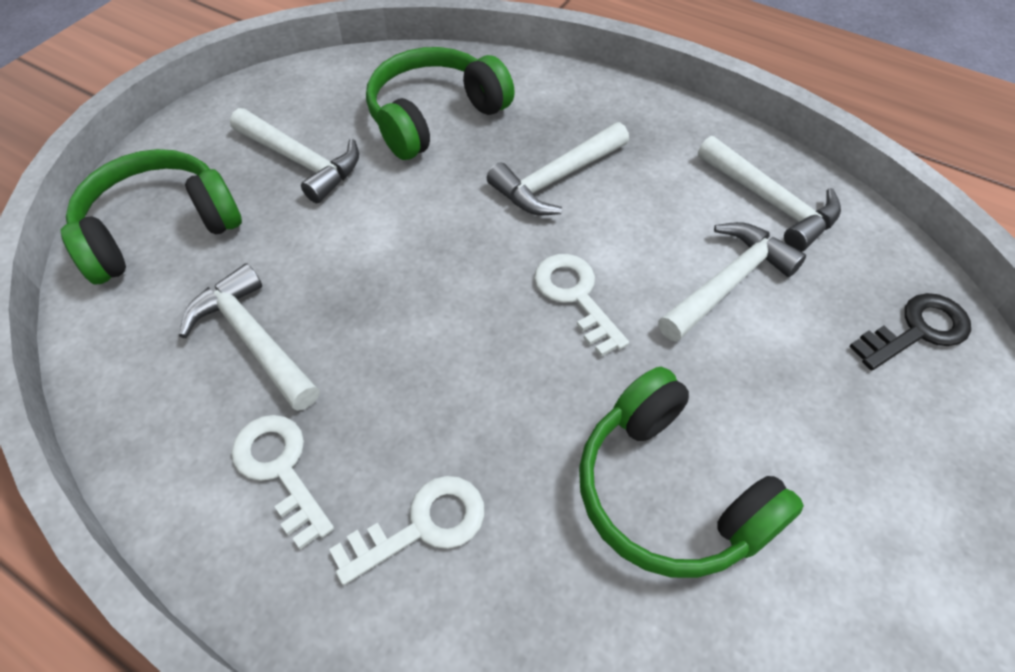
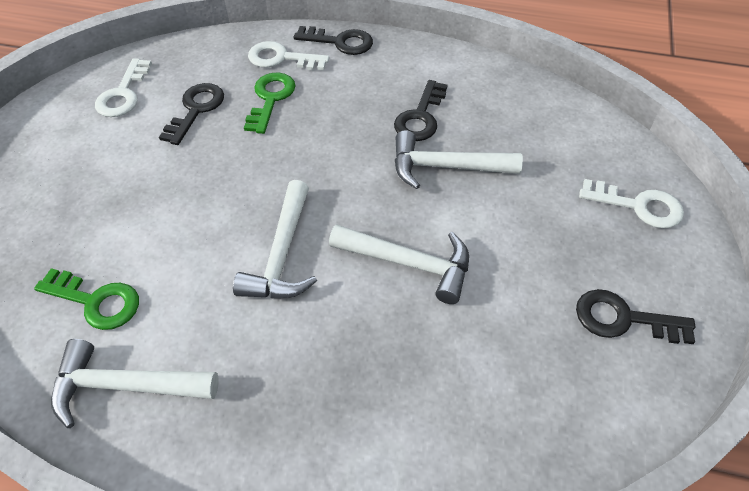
black key: [849,293,971,370] = 1 -> [159,83,224,145] [294,26,373,55] [394,80,448,141] [576,289,696,344] = 4
green headphones: [61,149,242,284] [366,47,515,160] [579,367,804,578] = 3 -> none = 0
green key: none = 0 -> [34,268,139,330] [244,72,296,134] = 2
white hammer: [179,263,320,411] [230,108,359,203] [487,122,629,215] [658,222,806,342] [698,136,841,252] = 5 -> [51,339,219,428] [233,180,317,298] [329,224,469,304] [395,130,523,189] = 4

